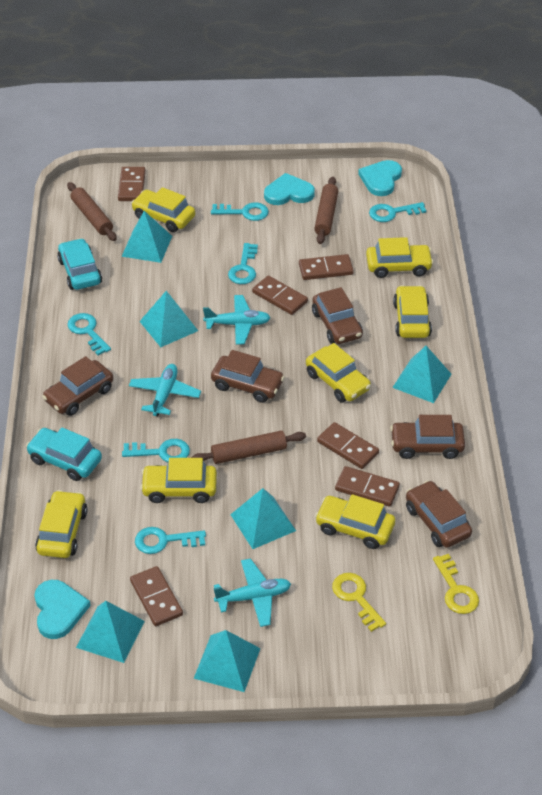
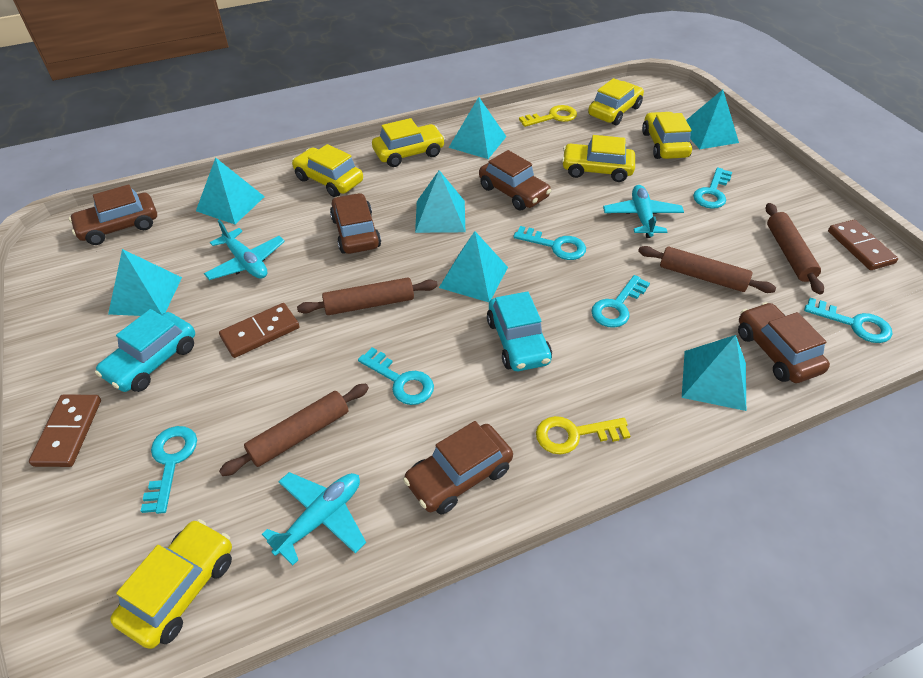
brown domino: [118,167,146,201] [130,566,183,626] [252,276,308,315] [299,254,354,280] [317,422,379,469] [335,466,400,507] = 6 -> [29,395,101,467] [219,303,299,358] [828,220,898,270] = 3
brown rolling pin: [67,182,117,241] [191,431,306,464] [314,177,338,244] = 3 -> [219,384,369,476] [297,277,438,315] [638,246,776,293] [766,203,824,294] = 4
turquoise heart: [34,580,91,639] [264,173,315,205] [358,160,402,196] = 3 -> none = 0
turquoise pyramid: [76,601,145,663] [121,211,172,263] [139,291,198,347] [194,630,261,692] [230,488,296,549] [392,346,451,403] = 6 -> [108,249,182,316] [196,158,265,224] [415,170,465,233] [439,231,508,302] [449,97,507,159] [682,335,746,411] [686,89,739,149] = 7
yellow car: [35,490,88,558] [131,187,195,232] [140,458,217,503] [306,343,371,403] [315,494,395,549] [366,237,434,278] [393,285,432,338] = 7 -> [110,519,232,649] [292,144,363,197] [372,118,445,167] [562,135,635,182] [588,78,644,126] [642,112,692,159] = 6

